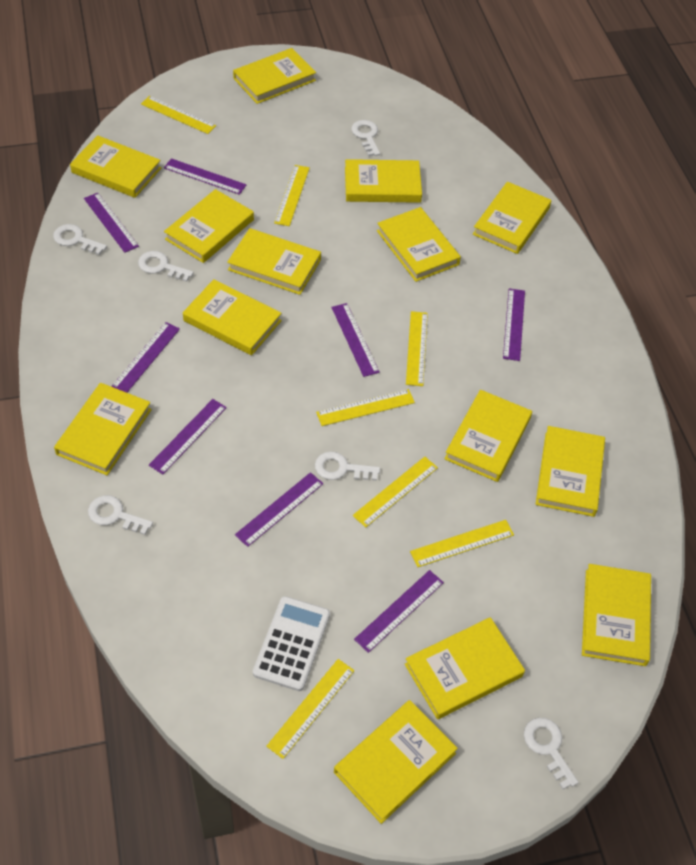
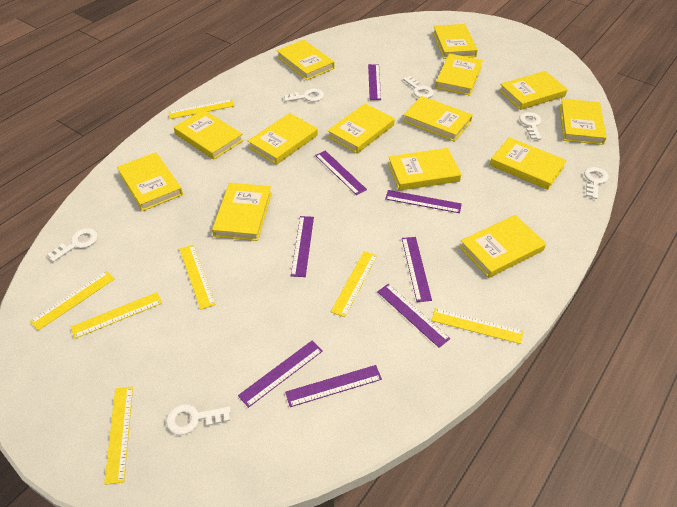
white calculator: [253,596,330,691] = 1 -> none = 0

